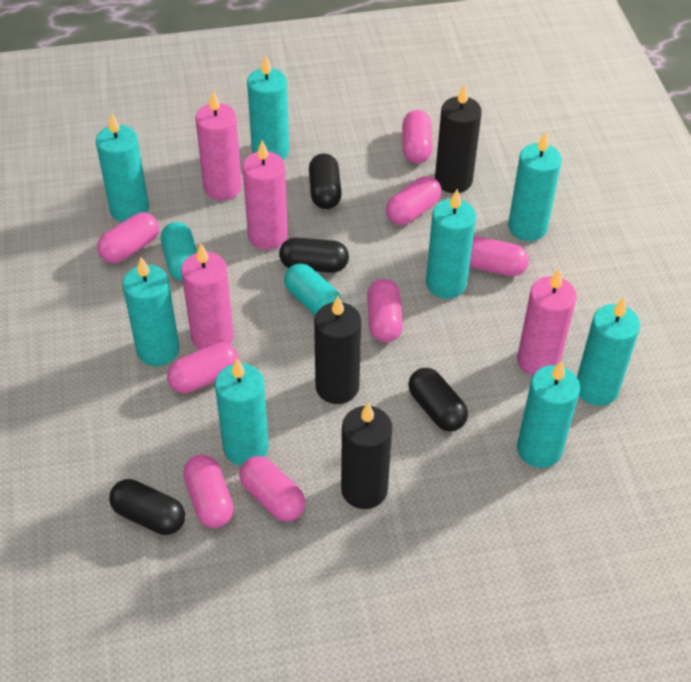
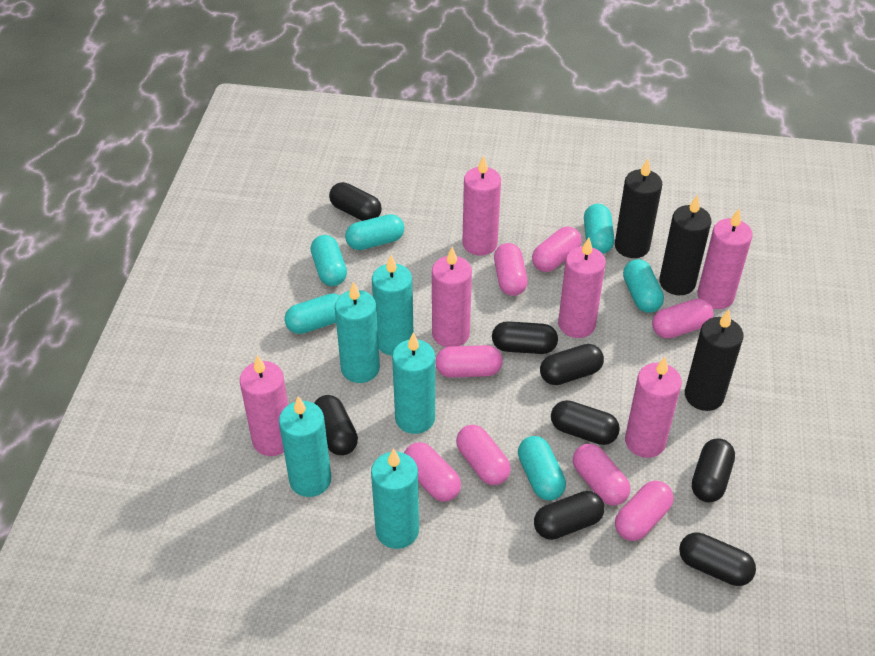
black capsule: [109,479,185,535] [279,238,349,273] [309,153,342,209] [408,368,468,431] = 4 -> [314,395,358,456] [329,182,382,221] [492,321,558,354] [534,491,605,540] [540,344,604,385] [551,400,620,445] [679,532,756,586] [692,438,735,502] = 8
pink candle: [181,244,234,350] [195,91,242,200] [243,140,288,250] [517,269,577,376] = 4 -> [240,355,288,456] [432,247,472,347] [462,155,501,256] [558,237,606,338] [625,357,682,458] [697,209,752,309] = 6
turquoise candle: [96,113,149,222] [123,257,180,366] [215,359,269,466] [247,54,289,160] [426,189,476,299] [508,131,562,241] [517,361,580,468] [577,298,640,406] = 8 -> [279,396,331,497] [335,281,380,383] [371,448,419,549] [372,255,414,356] [392,333,435,434] = 5
turquoise capsule: [161,222,197,281] [284,263,342,315] = 2 -> [284,293,340,334] [310,235,347,286] [345,214,404,250] [518,436,566,501] [584,204,614,254] [623,259,664,313] = 6

